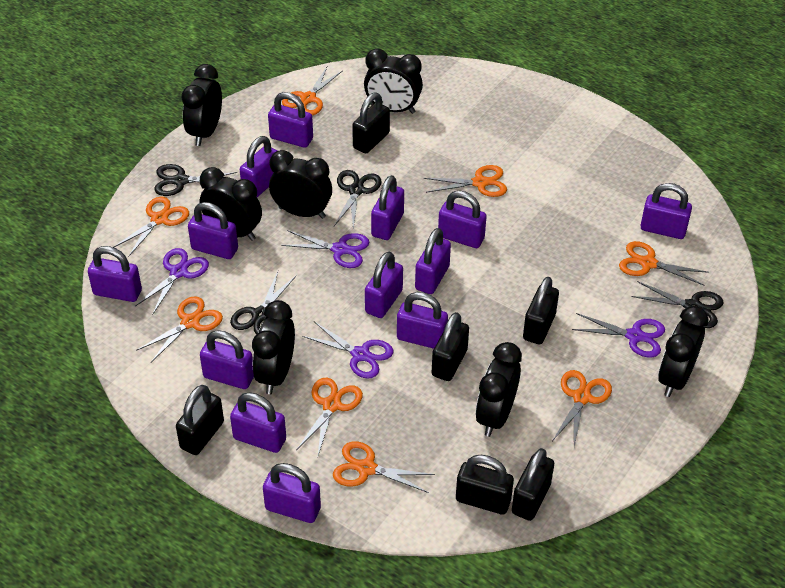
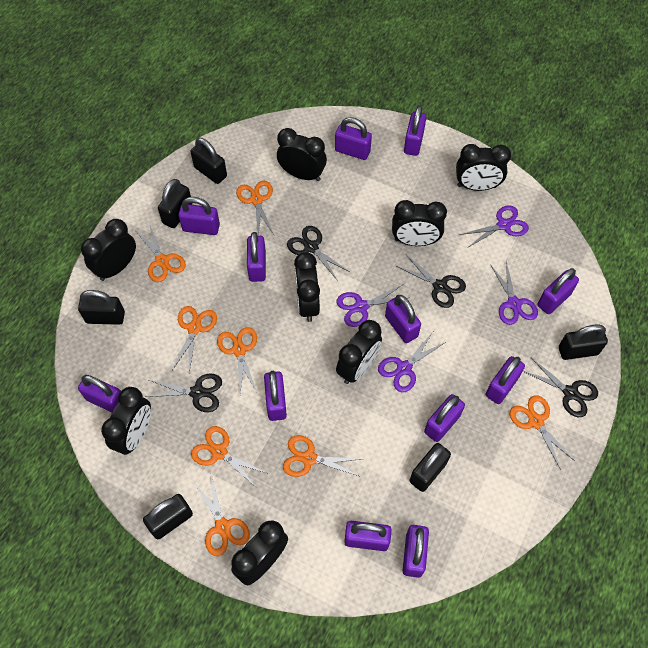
black clock: [181,64,222,146] [200,167,262,241] [252,300,295,394] [269,150,332,219] [364,49,423,114] [476,342,522,437] [658,306,709,397] = 7 -> [81,219,136,281] [101,387,151,455] [231,521,288,586] [277,128,327,181] [294,252,320,322] [336,320,382,384] [392,200,447,246] [456,144,511,191] = 8
purple padlock: [88,246,142,302] [188,202,238,259] [200,330,254,389] [230,392,286,453] [240,136,278,197] [263,463,321,523] [268,92,313,148] [365,252,403,318] [371,175,404,240] [397,292,448,349] [415,228,451,294] [438,191,487,248] [640,183,692,239] = 13 -> [78,375,121,412] [178,197,220,235] [247,232,266,282] [264,371,287,421] [335,117,372,160] [344,521,392,551] [385,295,421,343] [403,525,429,578] [404,106,426,156] [424,394,465,442] [486,356,525,404] [537,268,579,314] = 12

